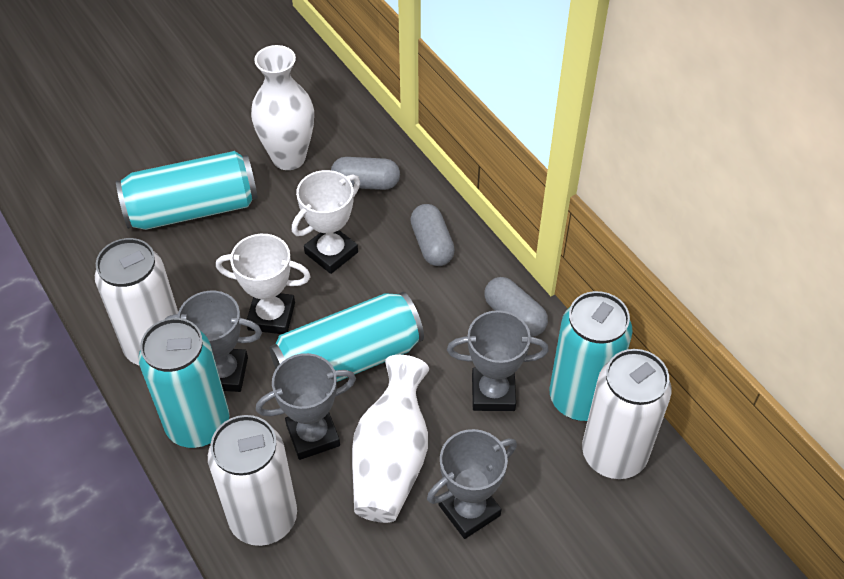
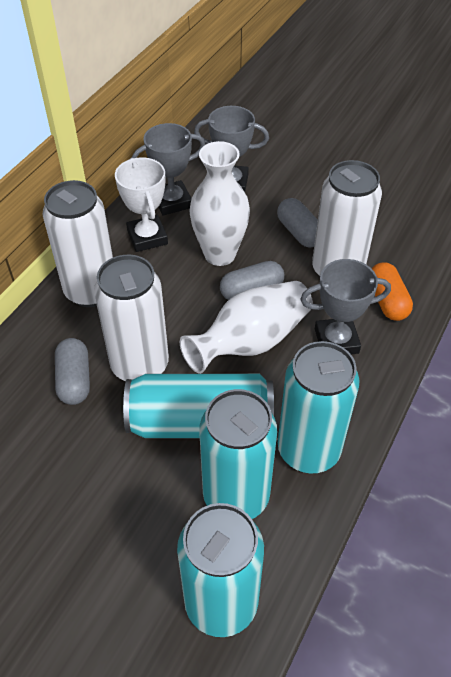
grey trophy: [165,291,262,392] [256,353,356,460] [427,429,517,539] [447,310,549,411] = 4 -> [132,123,205,216] [194,106,269,192] [300,259,391,354] = 3
orange capsule: none = 0 -> [372,262,413,321] = 1
white trophy: [216,234,311,334] [292,170,360,274] = 2 -> [115,158,168,252] = 1

